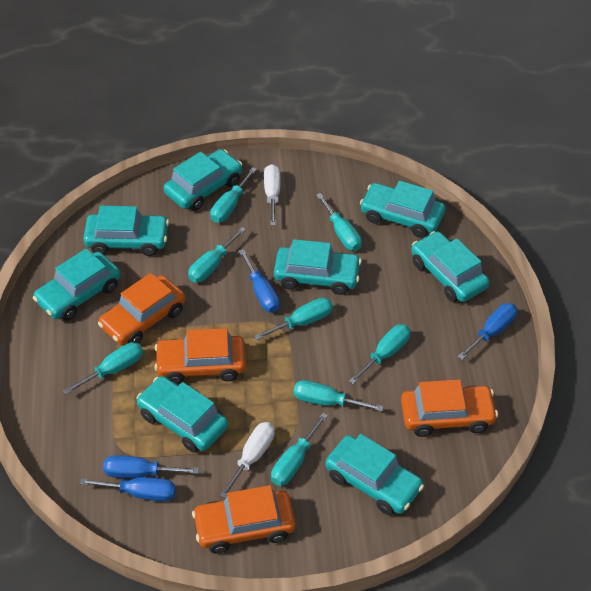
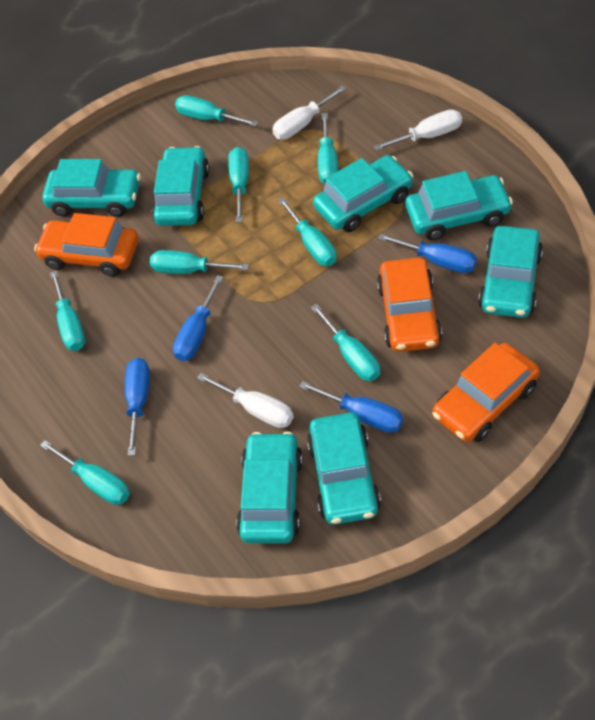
orange car: [98,273,185,345] [154,328,246,384] [192,485,296,554] [401,380,498,437] = 4 -> [34,213,138,277] [377,258,442,352] [432,343,540,442] = 3
turquoise car: [33,249,120,321] [83,206,169,256] [136,376,228,453] [164,149,242,211] [274,239,362,295] [325,434,424,516] [360,181,445,238] [411,231,489,302] = 8 -> [42,159,141,217] [152,146,210,226] [236,432,303,543] [307,412,381,525] [313,155,413,232] [405,171,513,240] [478,226,543,318] = 7
white screwdriver: [219,422,275,499] [264,164,281,226] = 2 -> [197,373,294,428] [272,86,346,139] [373,110,462,151] = 3

